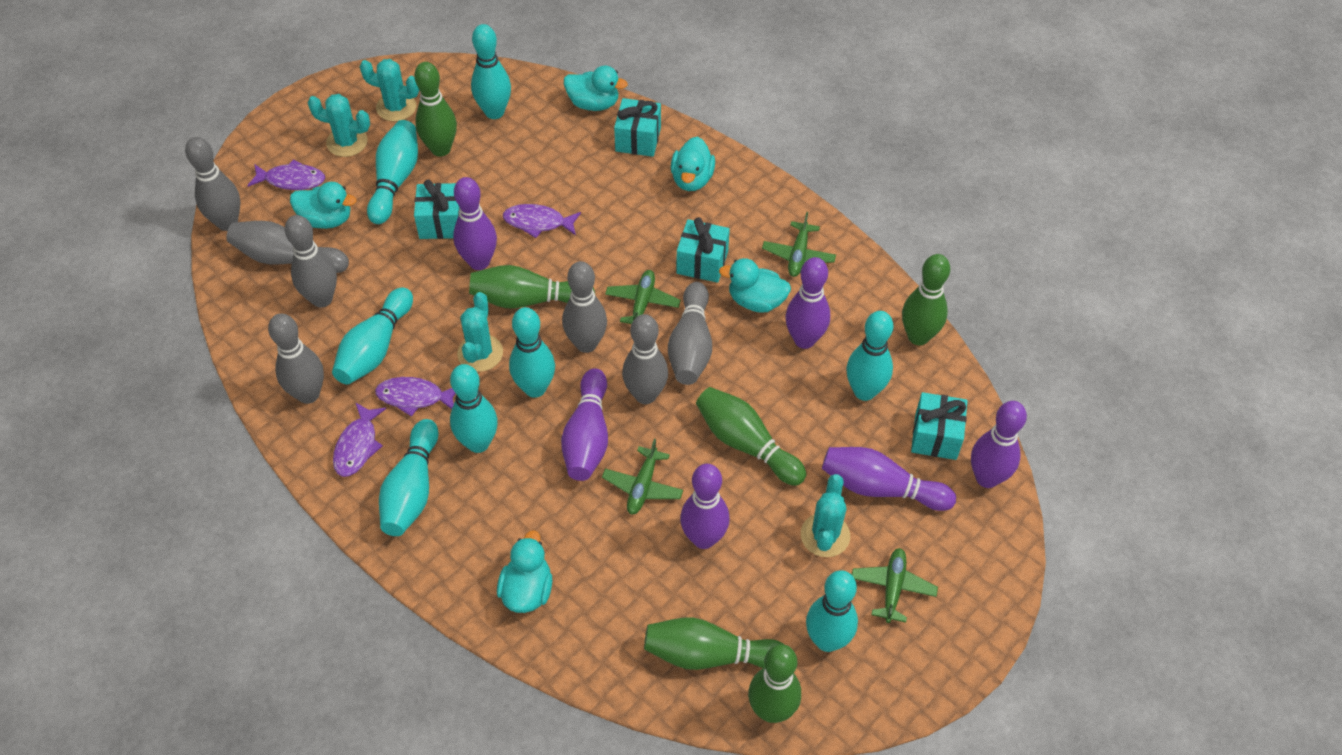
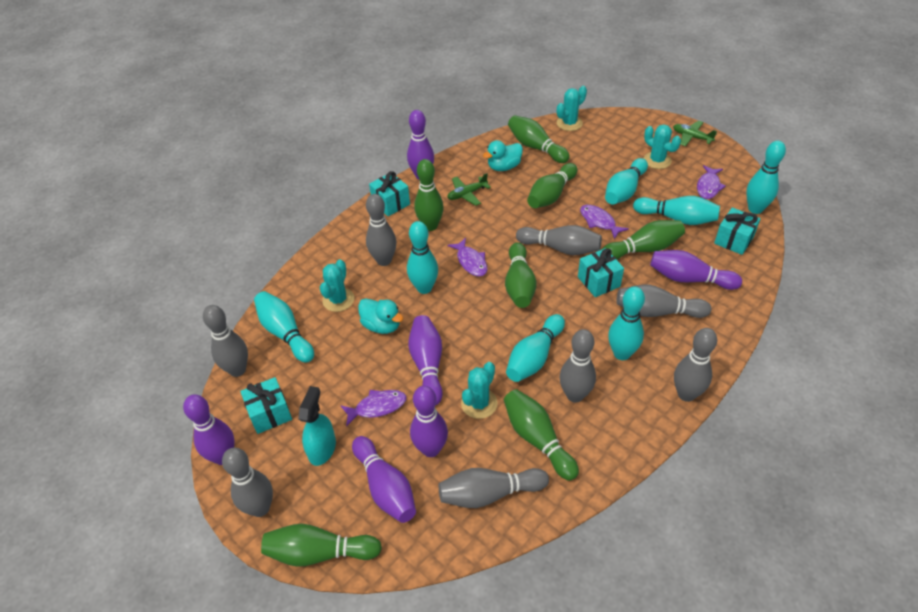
green bowling pin: [414,62,457,156] [469,265,595,308] [644,617,785,670] [696,387,806,486] [748,644,801,723] [902,254,950,345] = 6 -> [261,524,382,567] [414,159,444,231] [504,389,579,481] [505,242,537,308] [508,115,570,163] [527,163,577,208] [602,220,685,260] = 7
green plane: [602,439,683,514] [605,270,681,324] [762,212,836,277] [852,548,938,623] = 4 -> [447,173,491,206] [673,121,717,146] = 2
grey bowling pin: [185,137,240,231] [227,221,349,273] [268,313,324,404] [285,215,337,307] [562,261,607,353] [622,314,668,404] [668,282,712,385] = 7 -> [203,305,248,377] [222,448,273,517] [366,194,397,266] [439,468,549,508] [516,225,602,255] [560,329,596,403] [617,284,711,318] [674,328,717,402] = 8
turquoise bowling pin: [332,287,413,384] [367,120,418,224] [379,419,439,536] [450,364,498,453] [471,24,511,119] [509,307,555,398] [806,570,858,652] [847,311,893,401] = 8 -> [254,291,314,363] [407,221,438,294] [506,314,565,382] [605,158,648,205] [608,286,645,360] [633,196,720,225] [746,141,786,214] = 7
turquoise duck: [290,182,356,229] [497,530,552,613] [564,66,628,111] [671,137,715,191] [719,258,791,313] = 5 -> [358,299,403,334] [483,140,523,171] = 2
turquoise spray bottle: none = 0 -> [298,386,336,466] = 1

